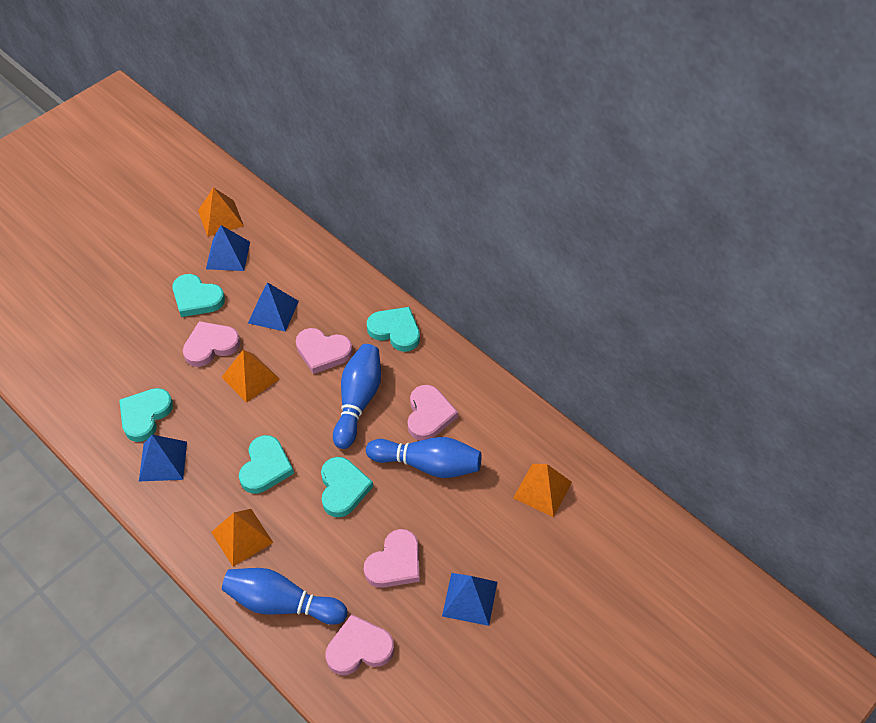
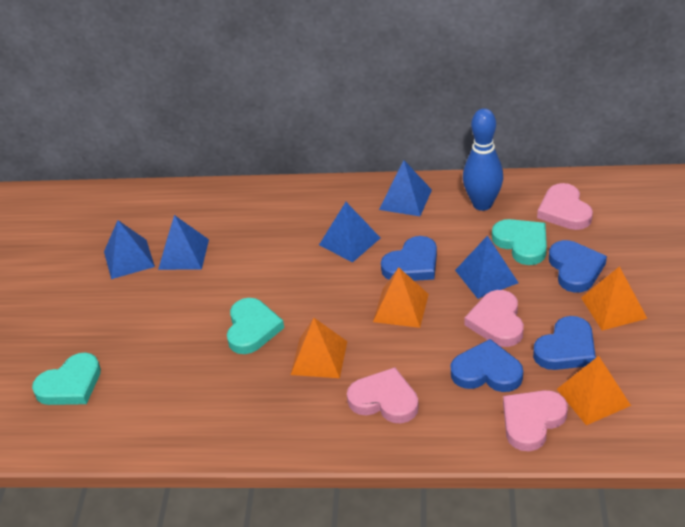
blue bowling pin: [222,568,347,625] [333,344,381,449] [366,437,481,478] = 3 -> [463,108,503,211] = 1
blue heart: none = 0 -> [381,236,437,281] [451,339,523,392] [533,316,596,370] [549,240,607,293] = 4
blue pyramid: [139,435,187,481] [206,225,250,271] [248,282,299,332] [442,573,497,626] = 4 -> [104,220,155,279] [158,215,209,270] [319,202,380,263] [379,160,432,216] [455,236,519,299] = 5
pink heart: [183,321,240,367] [296,328,353,374] [326,614,394,675] [364,529,420,588] [408,385,458,440] = 5 -> [347,367,419,423] [465,290,524,347] [503,390,568,451] [537,183,593,230] = 4
turquoise heart: [119,388,173,442] [172,274,225,317] [239,435,294,494] [321,457,373,517] [367,307,420,352] = 5 -> [32,352,101,405] [227,298,284,354] [492,219,547,265] = 3

